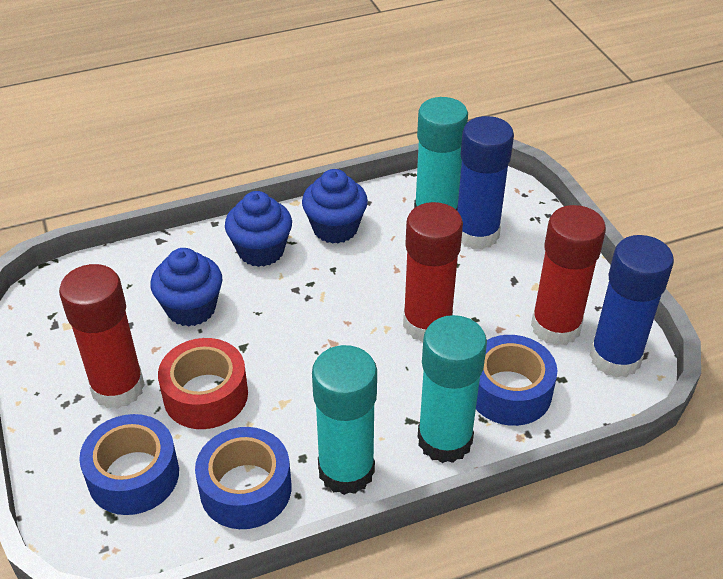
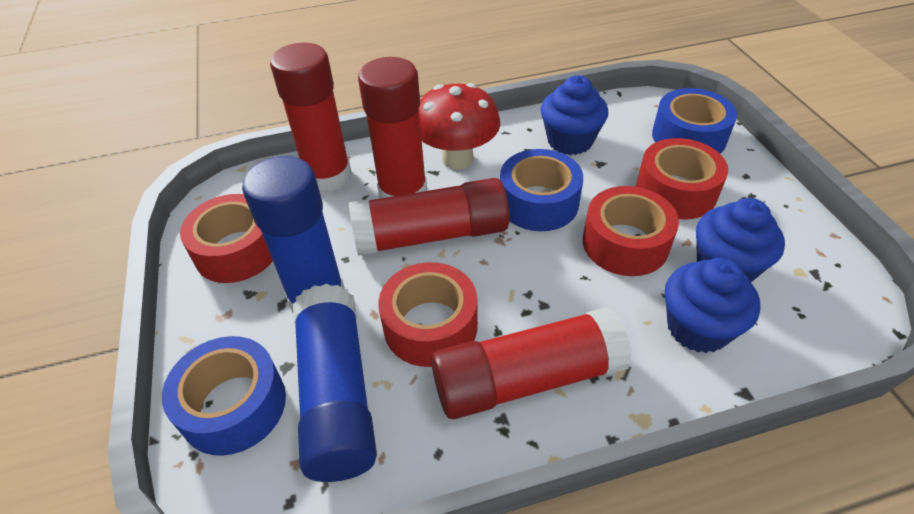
red glue stick: [59,264,145,409] [403,202,463,342] [531,205,606,346] = 3 -> [270,43,352,193] [349,178,510,256] [358,57,427,198] [431,307,632,419] = 4
red mushroom: none = 0 -> [419,83,500,170] = 1
red tape: [158,338,248,429] = 1 -> [180,194,273,283] [378,262,478,367] [583,186,679,276] [636,138,728,219] = 4
turquoise glue stick: [312,345,377,495] [414,97,468,210] [418,315,487,463] = 3 -> none = 0

